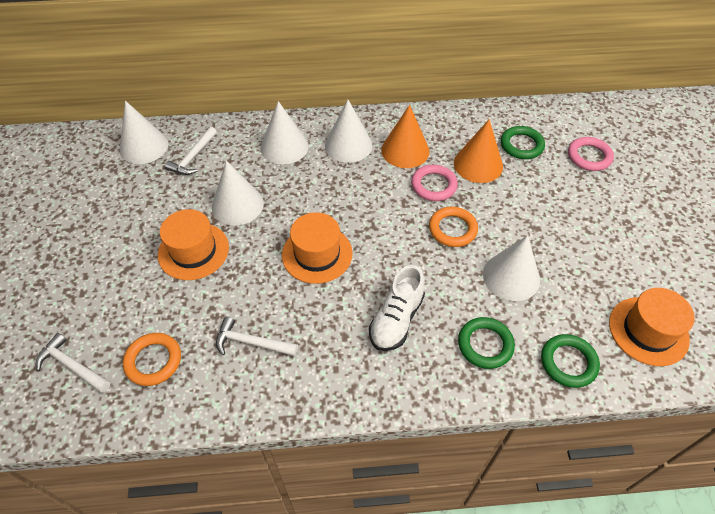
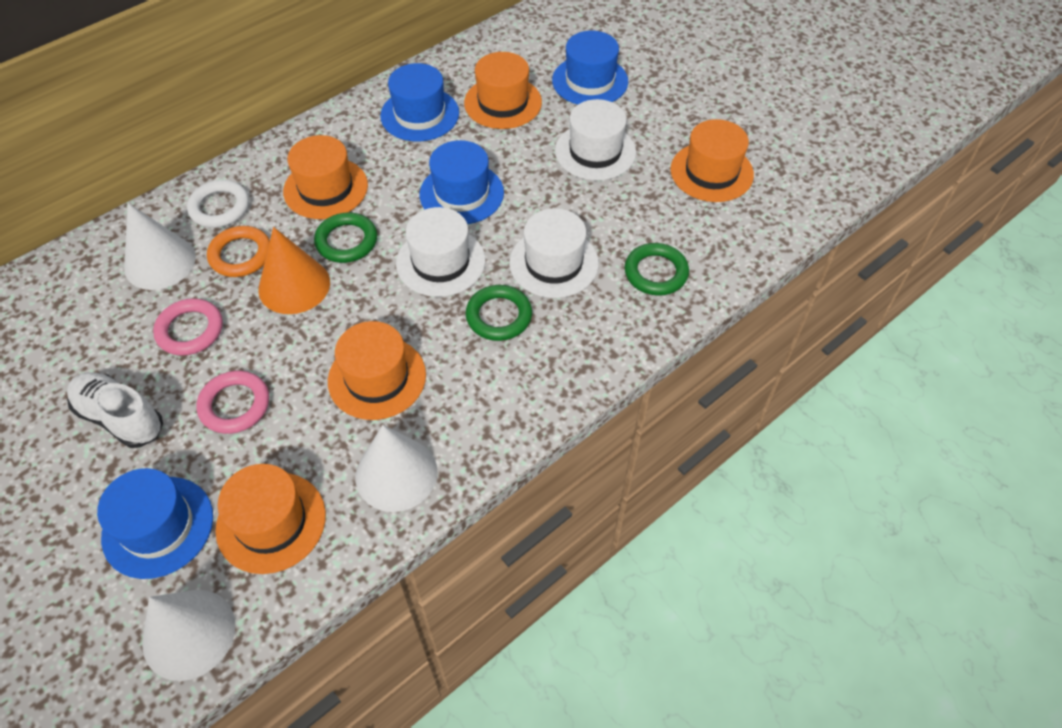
blue hat: none = 0 -> [97,468,213,579] [380,63,459,142] [420,140,504,224] [552,31,628,104] = 4
orange cone: [381,105,430,168] [454,119,503,183] = 2 -> [258,227,330,314] = 1
orange hat: [158,209,229,280] [282,212,352,284] [609,288,695,366] = 3 -> [216,464,326,574] [283,135,368,219] [328,321,426,420] [464,52,542,129] [670,119,754,202] = 5
orange ring: [123,333,181,386] [429,207,478,247] = 2 -> [207,226,270,277] = 1
white cone: [119,101,168,164] [212,160,264,225] [261,101,309,164] [325,100,373,163] [483,235,540,301] = 5 -> [124,203,196,290] [142,590,235,681] [355,425,437,512] = 3
white hammer: [36,333,110,393] [165,127,217,175] [216,317,298,356] = 3 -> none = 0
white hat: none = 0 -> [396,207,486,297] [509,208,599,298] [555,99,636,181] = 3
white ring: none = 0 -> [187,180,249,228] = 1

